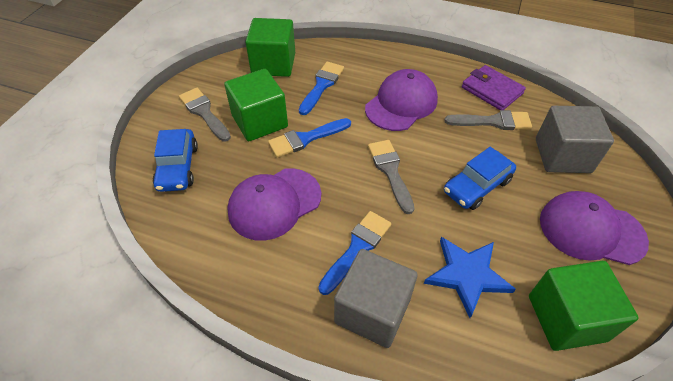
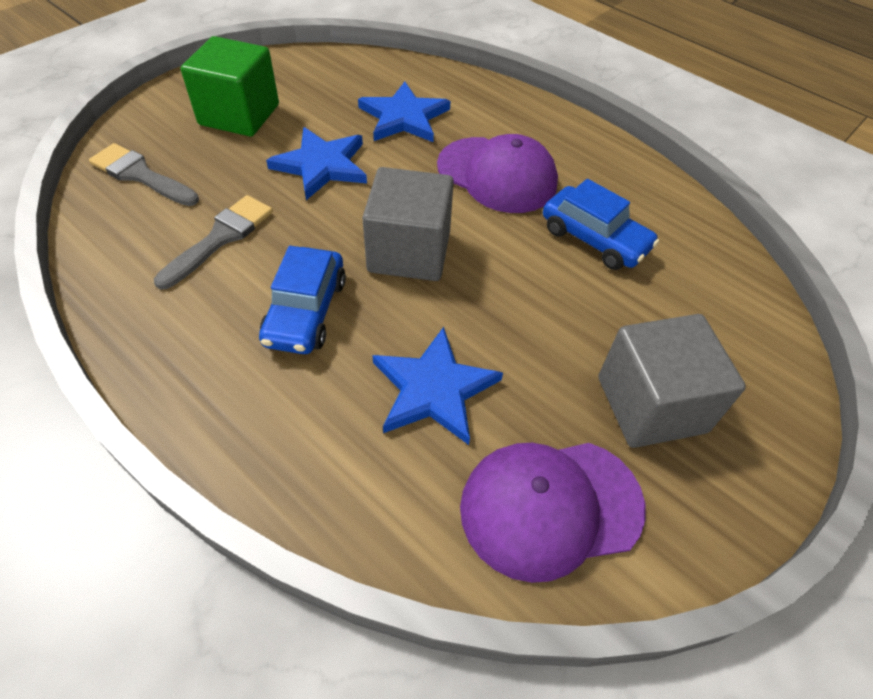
blue brush: [268,118,351,157] [299,62,344,115] [318,211,391,295] = 3 -> none = 0
blue star: [424,237,516,318] = 1 -> [266,127,367,200] [358,81,451,142] [372,327,503,445] = 3
green cube: [224,69,288,141] [245,18,295,77] [529,261,638,351] = 3 -> [181,36,279,137] = 1
grey brush: [179,88,231,142] [368,140,415,214] [445,110,532,130] = 3 -> [89,143,199,206] [154,195,273,290] = 2
purple cap: [227,168,321,241] [365,69,438,131] [540,191,649,265] = 3 -> [437,134,558,213] [460,443,645,583] = 2
purple wallet: [462,65,526,110] = 1 -> none = 0

